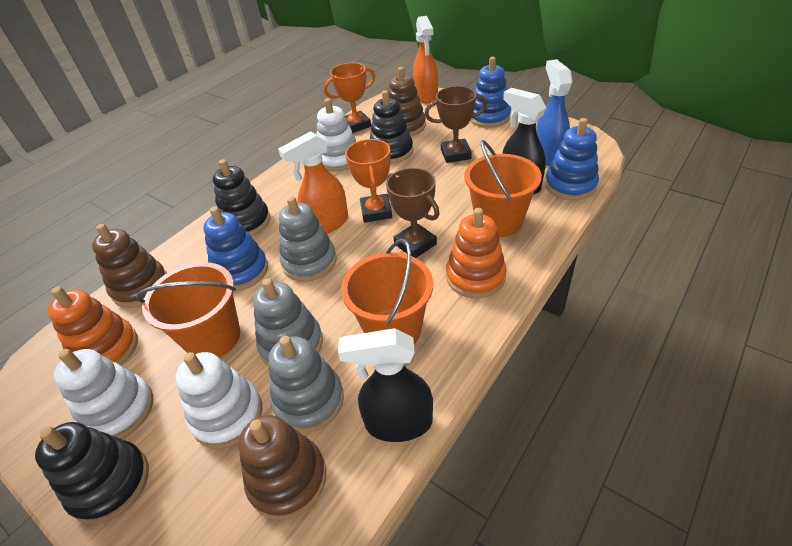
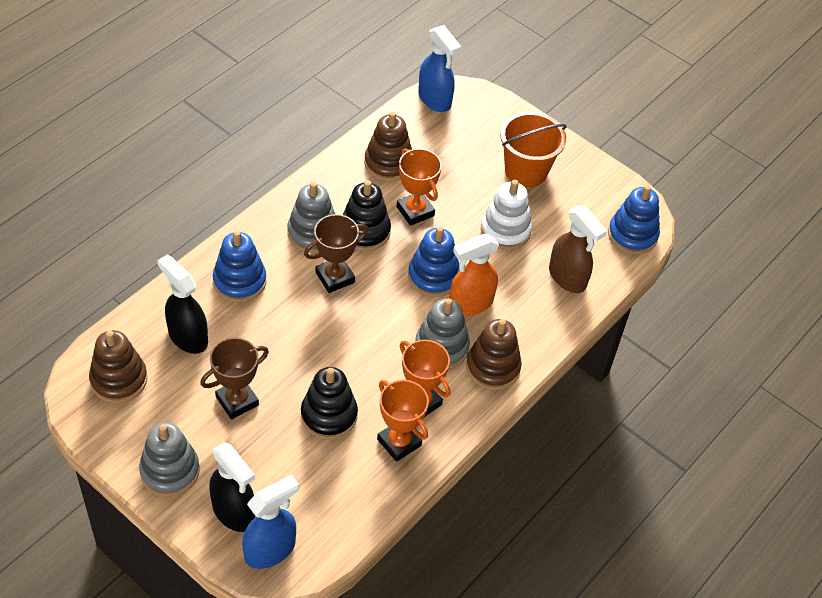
black stacking toy: [35,422,149,524] [213,159,270,236] [370,90,413,164] = 3 -> [301,367,358,439] [343,180,391,251] = 2
blue spray bottle: [536,59,572,166] = 1 -> [242,474,299,569] [418,25,461,112] = 2
brown spray bottle: none = 0 -> [549,206,607,293] = 1
orange bucket: [136,262,240,357] [341,239,433,344] [464,140,542,237] = 3 -> [500,112,567,187] = 1
orange spray bottle: [278,131,348,233] [413,16,438,104] = 2 -> [449,234,499,316] = 1
orange stacking toy: [47,287,138,366] [446,208,506,298] = 2 -> none = 0
orange trophy: [324,63,375,133] [345,139,392,223] = 2 -> [377,380,429,462] [396,148,442,226] [400,340,451,416] = 3
white stacking toy: [54,349,153,439] [176,352,262,448] [316,98,356,172] = 3 -> [481,180,532,250] = 1

